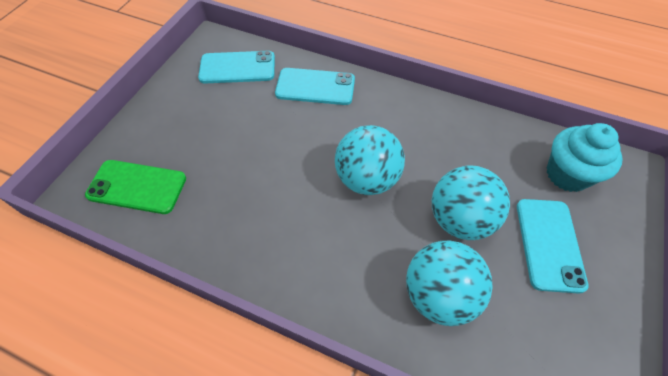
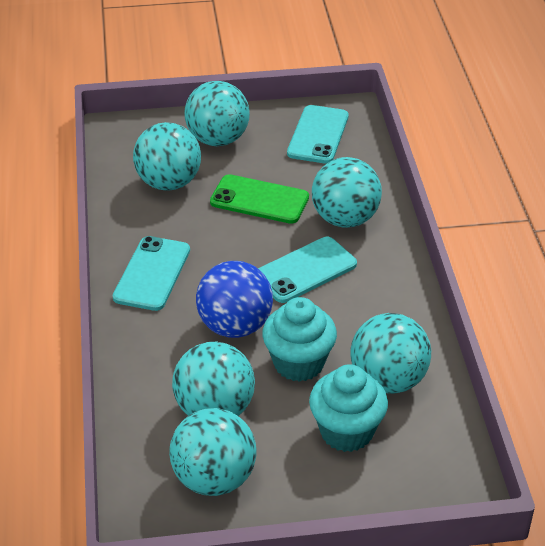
blue ball: none = 0 -> [196,261,273,338] = 1
turquoise ball: [335,125,405,195] [406,241,493,326] [432,166,510,240] = 3 -> [133,122,201,191] [169,408,257,496] [172,342,255,416] [184,81,250,146] [312,157,382,228] [350,313,431,394] = 6
turquoise cupcake: [546,123,622,192] = 1 -> [262,297,337,382] [309,364,388,452] = 2

